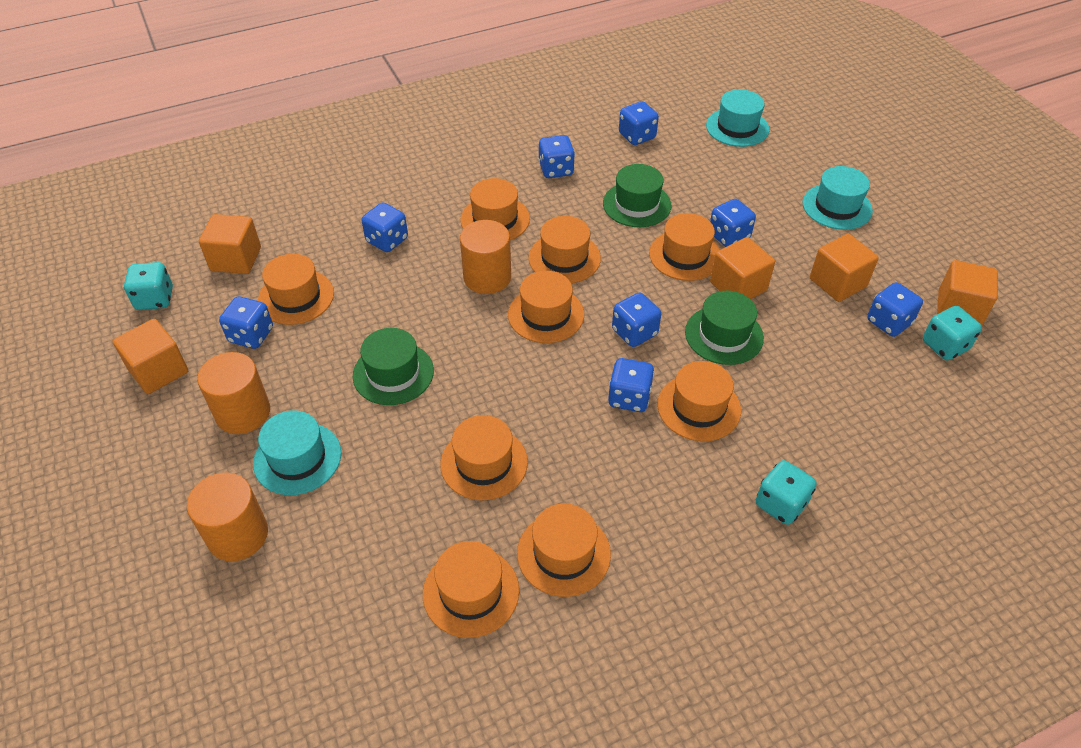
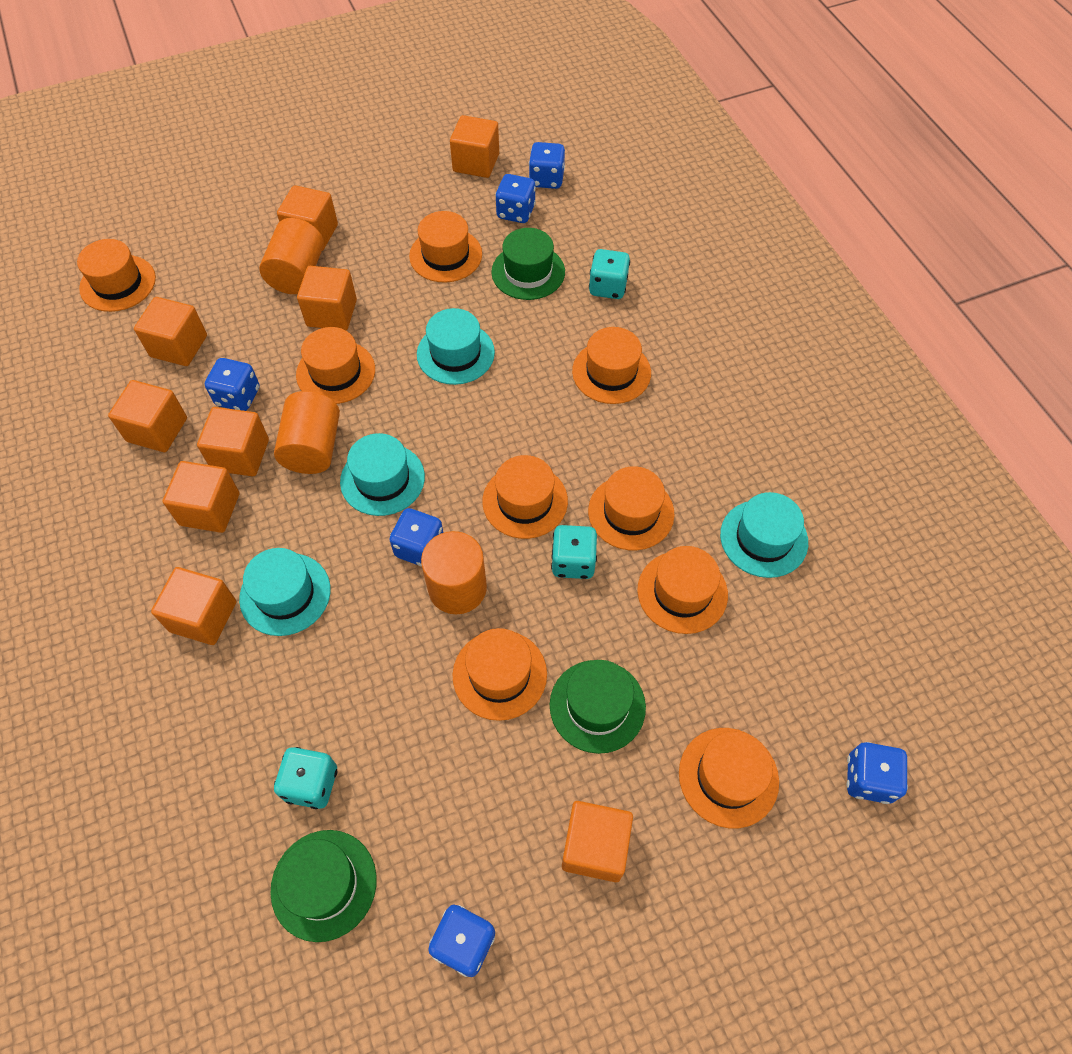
blue dice: [219,296,273,349] [361,202,408,252] [538,135,575,178] [608,358,654,412] [612,292,661,347] [619,101,659,145] [710,199,756,247] [867,282,923,337] = 8 -> [205,358,259,411] [389,508,443,567] [428,905,495,977] [495,174,536,223] [529,142,565,189] [846,742,908,804] = 6
orange cube: [113,319,188,394] [199,214,261,274] [710,237,775,299] [810,234,879,302] [937,260,998,326] = 5 -> [108,380,187,452] [134,297,207,366] [151,567,236,645] [163,461,239,533] [197,407,269,476] [277,185,338,251] [297,266,357,330] [450,115,499,178] [562,801,633,882] = 9
turquoise hat: [253,410,341,495] [706,89,770,147] [802,166,873,230] = 3 -> [239,548,330,636] [340,433,425,516] [417,308,495,385] [720,492,808,578] = 4

